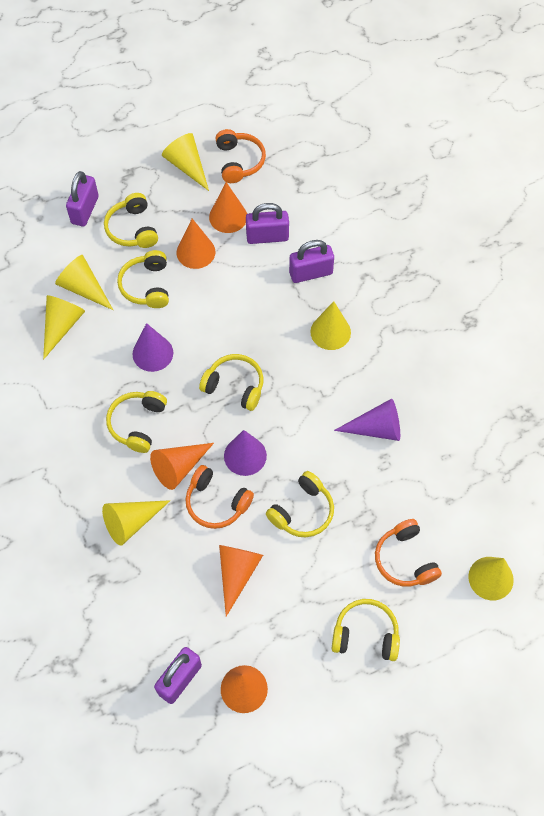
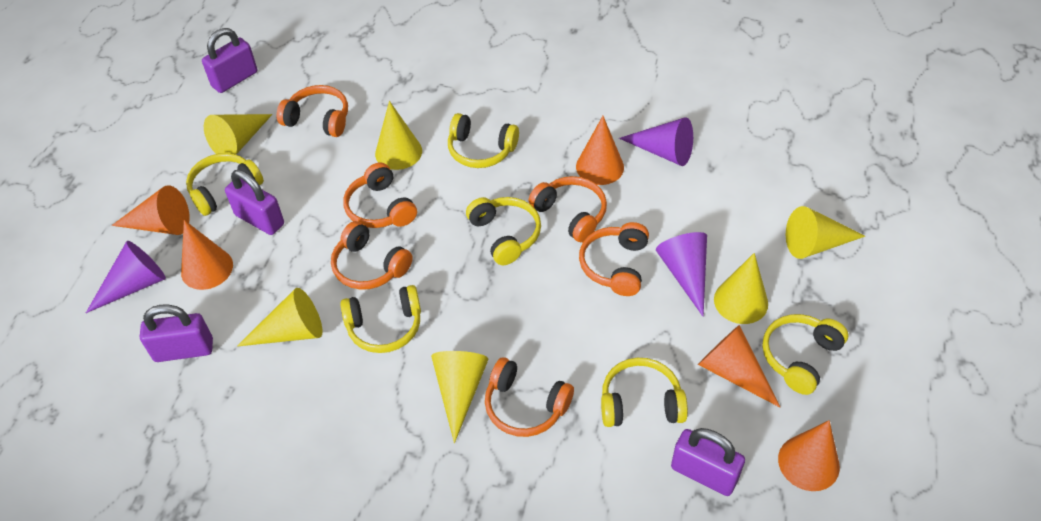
orange headphones: [185,465,254,529] [215,129,266,183] [375,519,442,587] = 3 -> [276,85,348,137] [331,221,413,290] [343,162,417,228] [485,357,574,437] [529,176,607,242] [579,222,649,296] = 6

